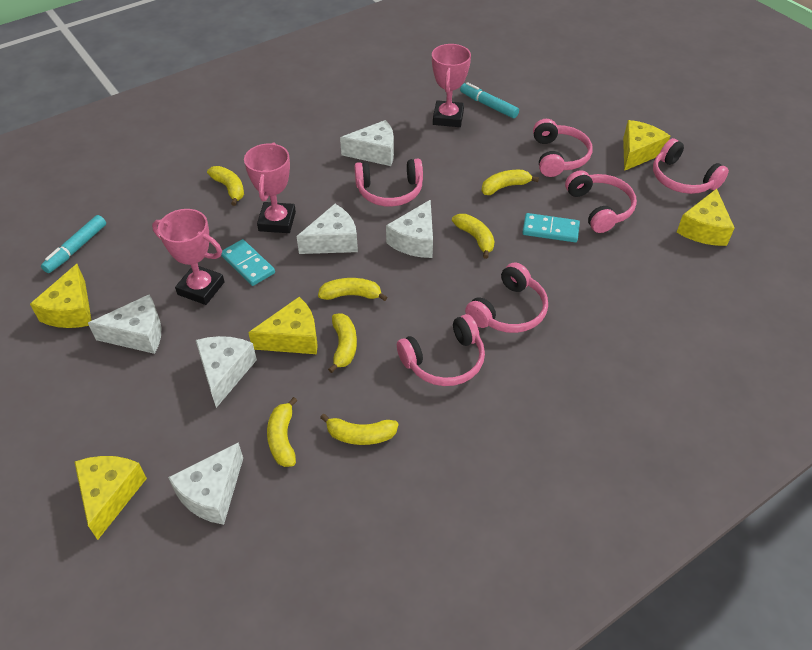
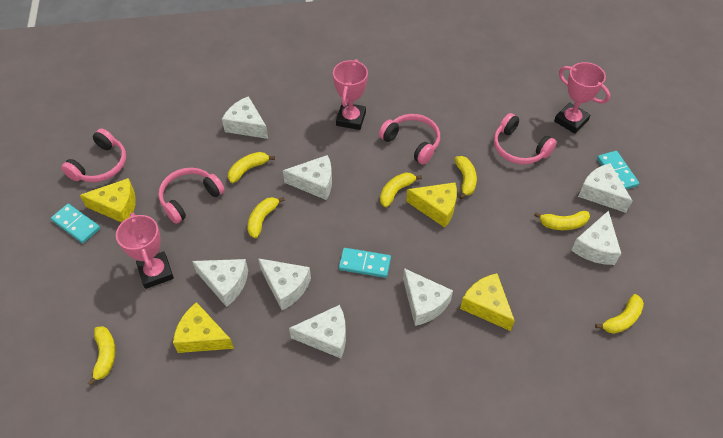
pink headphones: [354,159,423,207] [397,314,485,386] [465,262,548,333] [533,119,593,177] [565,170,637,233] [653,138,729,194] = 6 -> [61,128,126,182] [158,168,225,224] [379,114,440,165] [494,113,557,164] = 4
turquoise domino: [221,239,275,286] [522,213,580,242] = 2 -> [51,204,100,243] [339,248,391,278] [597,151,639,189] = 3
turquoise marker: [41,215,106,273] [460,82,519,118] = 2 -> none = 0
white cheese: [88,294,161,354] [168,442,243,525] [196,336,257,408] [296,204,358,254] [340,120,394,166] [386,200,433,258] = 6 -> [192,259,248,307] [222,96,268,139] [258,258,311,310] [283,155,332,200] [289,305,346,358] [403,268,453,326] [571,210,621,265] [578,163,632,213] = 8
yellow cheese: [30,264,92,328] [74,456,147,540] [248,297,318,354] [623,120,670,171] [676,189,734,246] = 5 -> [80,178,136,223] [173,302,234,353] [406,182,457,228] [460,273,515,331] = 4

